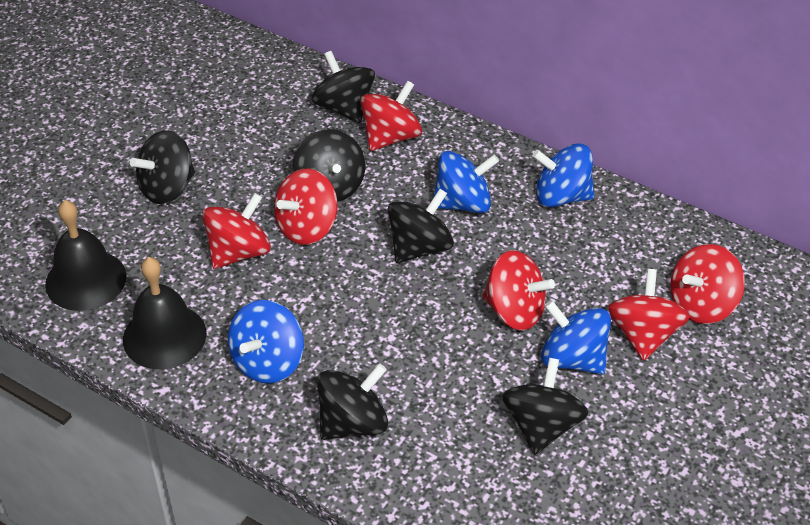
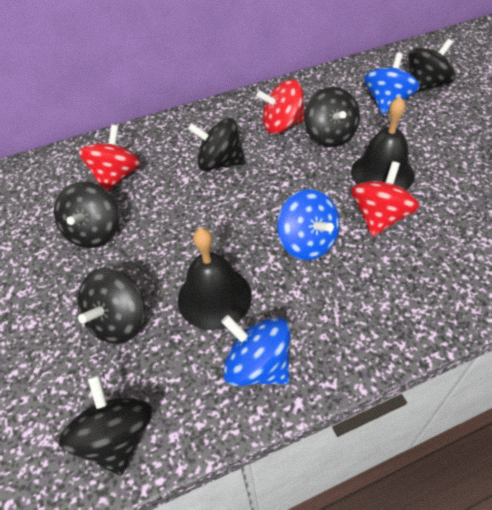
blue spinning top: [228,300,304,383] [433,151,499,213] [532,143,595,207] [541,300,611,374] = 4 -> [221,315,290,386] [277,189,340,260] [364,53,420,114] = 3
red spinning top: [202,193,271,269] [274,168,338,245] [360,80,422,151] [482,250,555,330] [607,269,690,361] [671,244,745,324] = 6 -> [79,125,141,191] [256,79,305,134] [351,161,419,237] = 3

